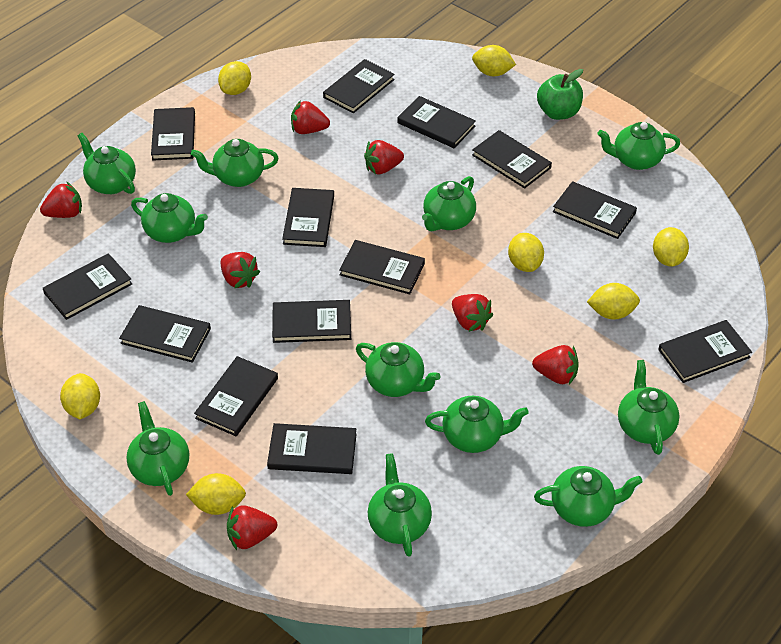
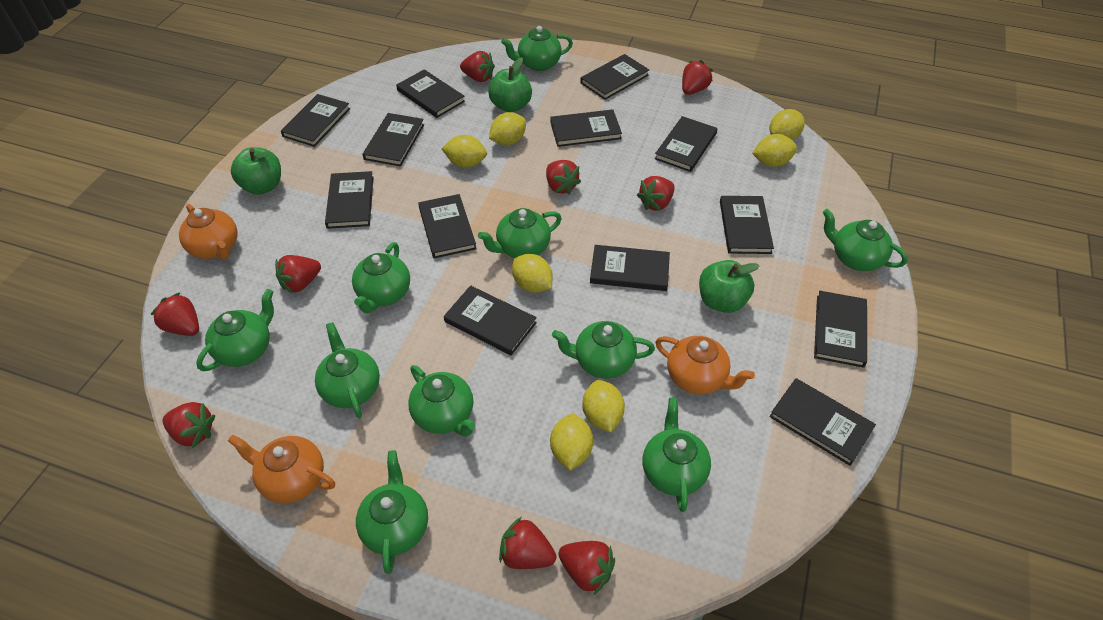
green apple: [537,69,583,120] = 1 -> [231,147,281,195] [488,57,532,112] [699,260,759,313] = 3
green teapot: [78,133,136,194] [126,401,189,496] [131,193,208,243] [191,139,279,187] [356,342,441,397] [368,453,432,557] [422,176,476,231] [425,396,529,453] [534,466,643,527] [597,122,680,170] [618,360,679,455] = 11 -> [196,289,274,371] [315,322,380,418] [352,242,410,313] [356,450,428,574] [408,365,475,436] [478,208,562,258] [501,26,573,71] [552,321,655,379] [643,398,711,512] [823,209,908,271] = 10
orange teapot: none = 0 -> [179,204,238,259] [228,435,335,503] [655,336,755,394] = 3
red strawberry: [40,181,82,218] [220,252,260,289] [227,505,277,550] [291,100,330,134] [364,140,404,174] [452,294,493,332] [532,345,579,385] = 7 -> [151,292,199,336] [162,402,215,448] [275,255,321,293] [460,51,495,82] [499,517,556,569] [546,160,581,195] [559,541,615,595] [637,176,675,211] [682,60,713,95] = 9

